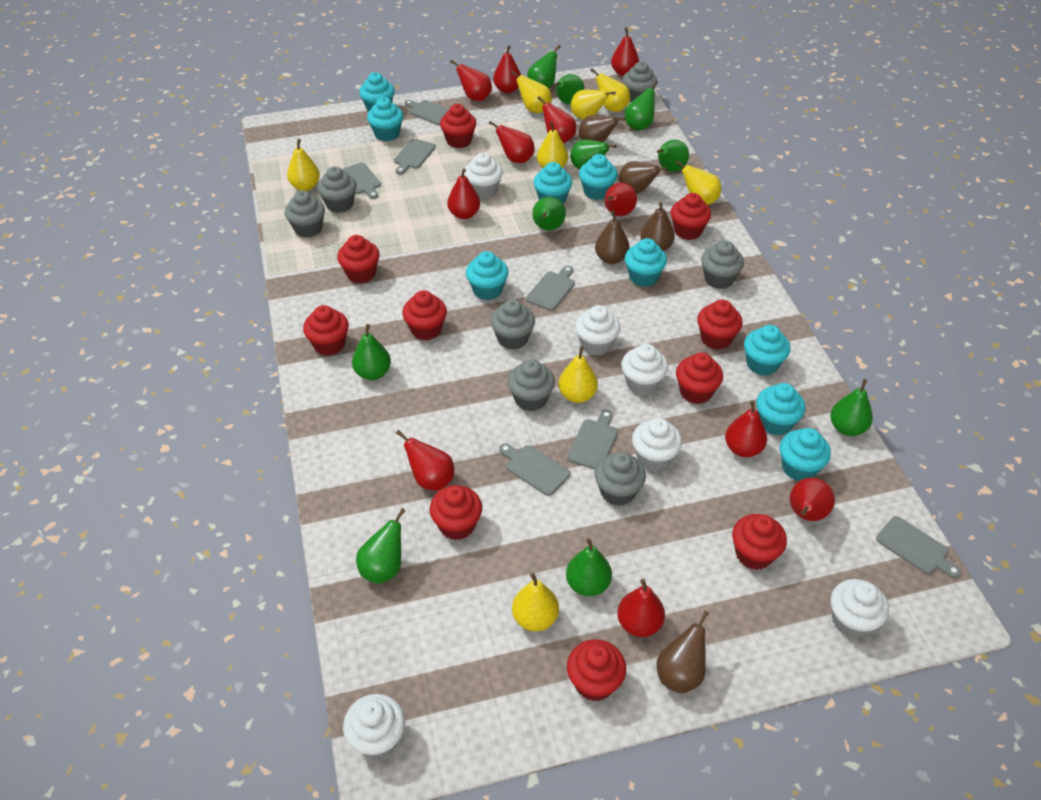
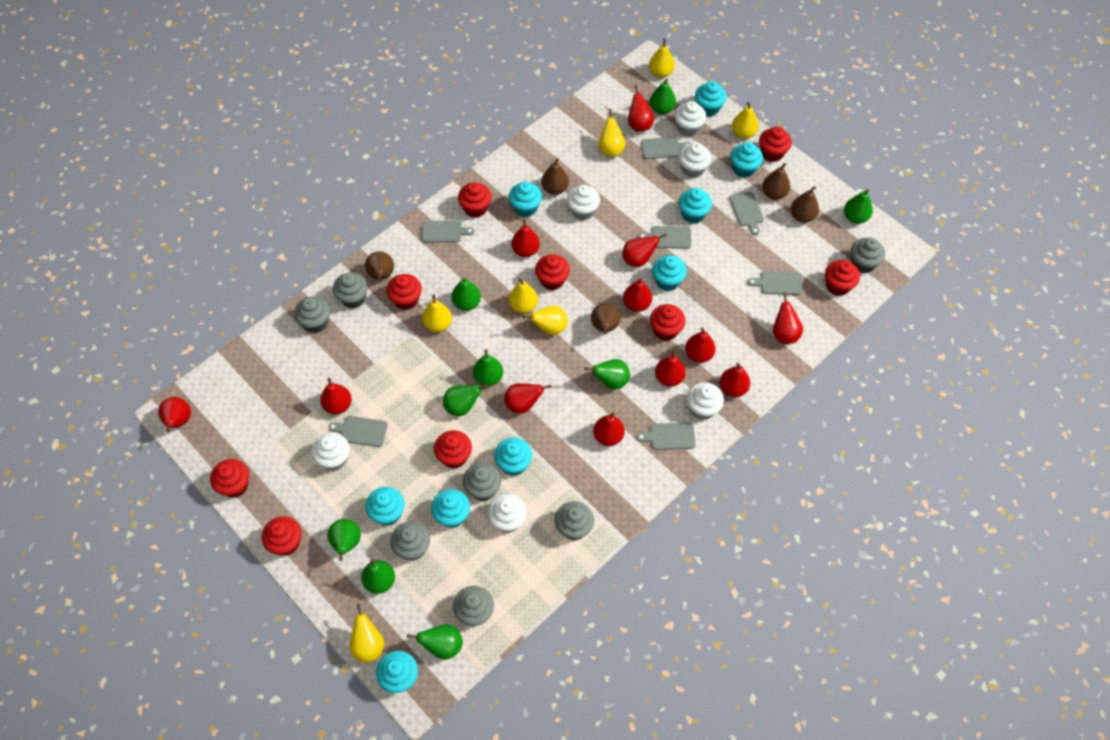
green pear: [352,324,391,380] [356,508,406,584] [527,45,561,88] [532,197,566,231] [554,74,584,104] [566,538,612,596] [570,139,616,169] [625,81,658,131] [657,140,689,172] [831,379,873,436] = 10 -> [327,519,361,561] [361,559,395,594] [407,624,463,660] [443,384,489,416] [451,277,481,311] [473,349,503,386] [585,359,630,390] [650,78,676,114] [844,189,873,224] = 9
red cupcake: [303,305,349,356] [337,235,380,283] [402,290,447,340] [429,485,482,540] [440,104,476,148] [567,639,626,701] [671,193,711,240] [676,353,723,404] [697,299,743,350] [732,514,787,570] = 10 -> [210,459,249,498] [262,516,302,556] [387,274,422,310] [434,430,472,468] [458,182,491,218] [535,254,570,290] [650,304,685,341] [759,126,792,162] [825,260,860,296] = 9
red pear: [396,430,454,491] [447,169,480,219] [450,59,492,101] [489,121,535,163] [493,45,521,93] [537,96,576,143] [604,183,637,216] [611,28,639,76] [617,579,665,637] [725,400,767,457] [790,478,835,521] = 11 -> [158,397,191,432] [320,378,352,414] [504,383,551,414] [511,219,540,257] [593,412,625,446] [622,234,666,267] [623,278,652,312] [628,85,654,132] [655,350,686,387] [685,327,716,363] [720,363,750,397] [773,292,803,344] = 12
yellow pear: [287,139,320,191] [510,70,552,113] [512,573,559,631] [537,121,568,168] [558,346,598,403] [571,90,616,119] [590,68,630,112] [675,161,721,205] = 8 -> [350,604,384,663] [422,295,452,332] [509,278,538,313] [523,306,568,335] [599,109,625,156] [649,39,675,78] [732,102,759,139] = 7

